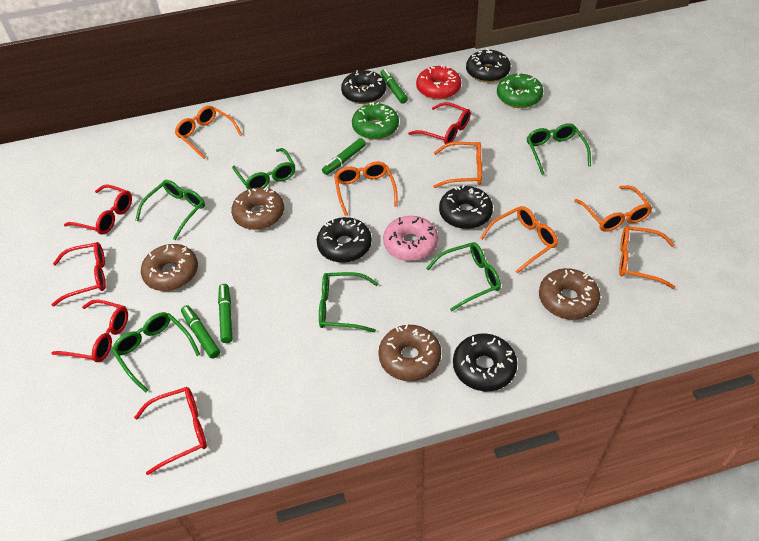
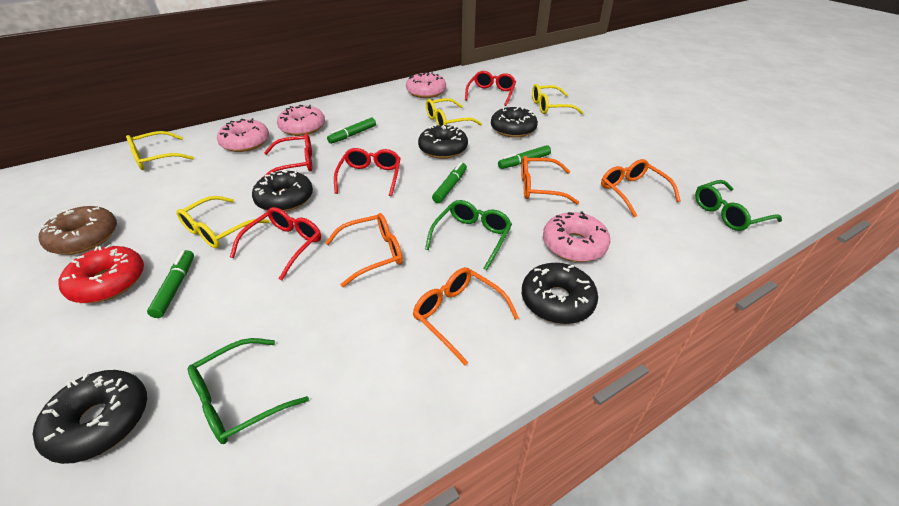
brown donut: [141,244,198,291] [231,187,284,230] [378,324,441,381] [539,268,600,320] = 4 -> [39,206,117,255] = 1
green donut: [352,102,399,140] [497,73,543,108] = 2 -> none = 0
green glasses: [112,312,200,393] [135,180,205,240] [232,148,295,190] [319,272,379,332] [426,242,501,311] [527,123,591,175] = 6 -> [187,338,309,444] [425,200,512,271] [695,180,782,231] = 3
orange glasses: [175,106,242,159] [334,161,398,216] [433,142,482,188] [480,206,558,274] [574,186,652,232] [619,226,675,289] = 6 -> [325,213,403,287] [413,267,519,365] [521,156,579,204] [601,159,681,217] = 4
pink donut: [383,216,438,261] = 1 -> [217,118,269,152] [277,105,325,136] [406,72,446,98] [543,212,610,262] = 4
red glasses: [52,242,106,306] [52,299,128,362] [64,184,132,235] [134,387,207,475] [408,102,471,144] = 5 -> [230,207,321,280] [262,133,312,178] [334,148,401,196] [465,71,516,106] = 4
yellow glasses: none = 0 -> [126,131,194,170] [176,196,269,248] [426,98,482,126] [532,84,583,114] = 4

